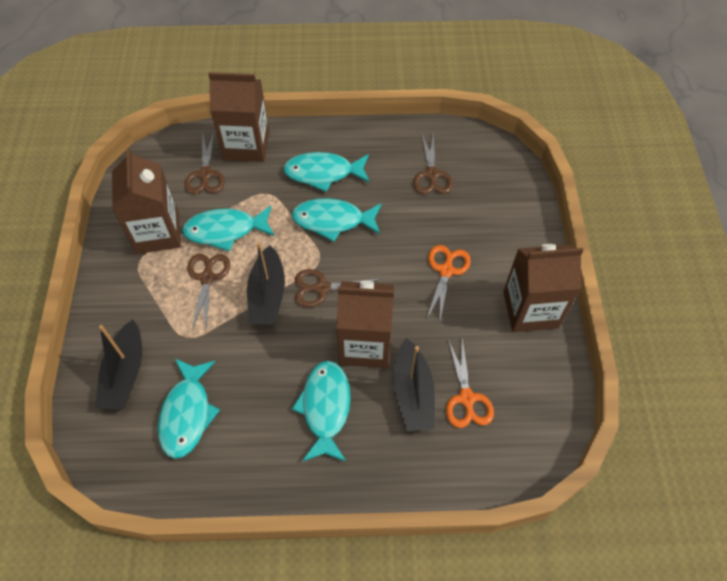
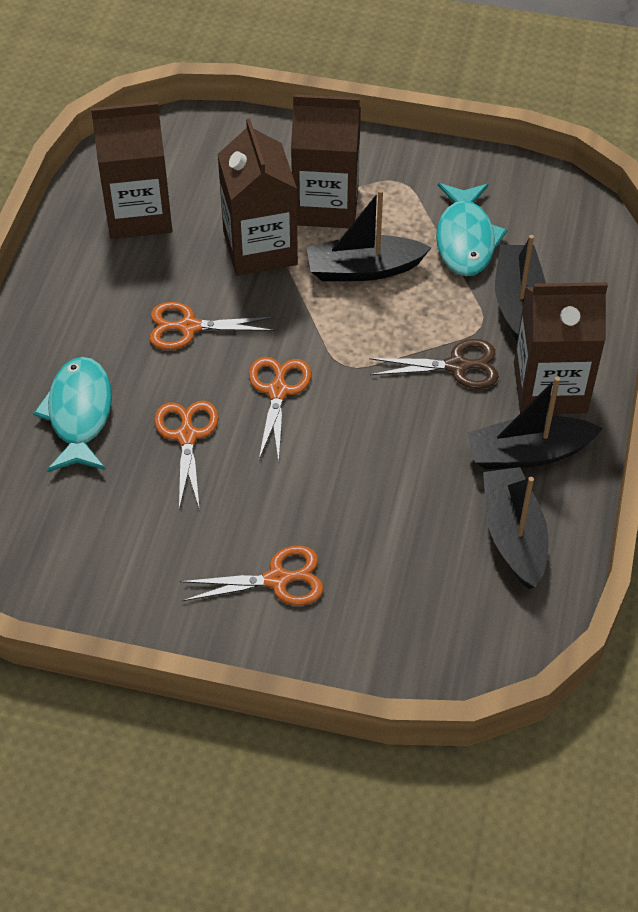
black boat: [95,320,142,410] [247,242,285,324] [393,338,435,432] = 3 -> [307,189,431,281] [467,377,603,469] [483,467,548,589] [495,235,546,340] = 4
brown scissors: [184,132,225,194] [187,254,230,330] [295,269,381,307] [413,132,453,194] = 4 -> [369,339,499,389] = 1
orange scissors: [427,245,471,320] [446,339,494,428] = 2 -> [149,302,275,350] [154,401,219,510] [180,546,324,606] [249,357,311,463] = 4
turquoise fish: [158,359,220,459] [182,206,275,251] [283,152,370,192] [292,198,382,242] [292,361,351,462] = 5 -> [33,357,112,472] [436,183,507,276] = 2

